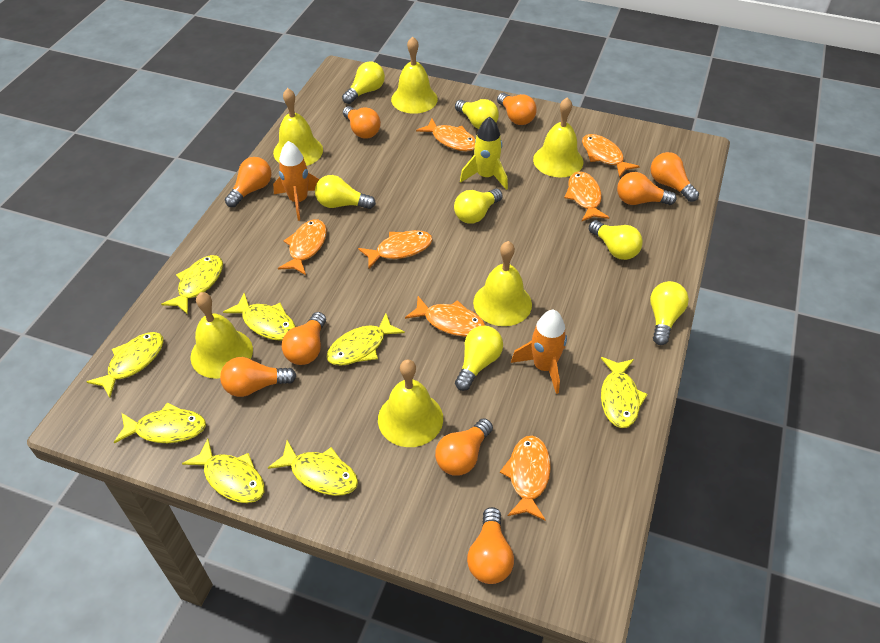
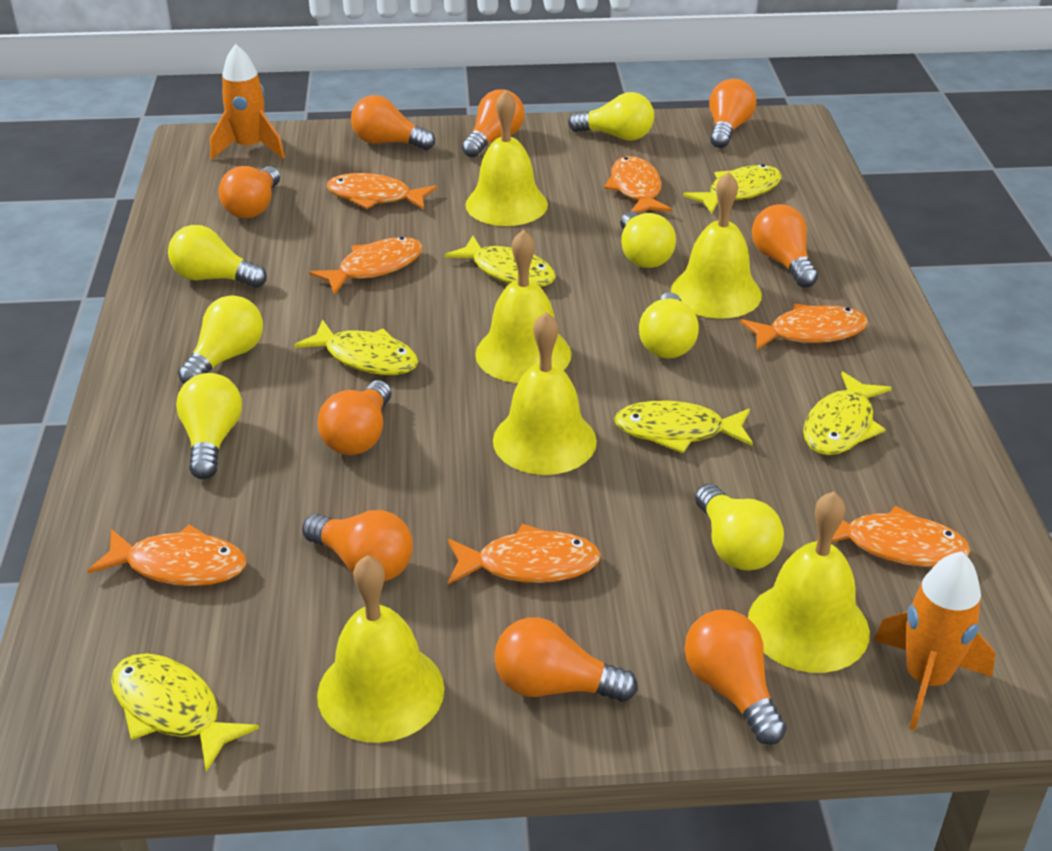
yellow fish: [87,332,163,398] [114,403,206,444] [161,255,223,315] [182,439,265,503] [223,293,296,341] [268,440,358,496] [327,314,405,366] [601,357,648,428] = 8 -> [111,653,259,772] [294,319,418,375] [444,235,556,287] [614,401,753,453] [683,164,782,213] [803,371,892,455] = 6
yellow rocket: [460,116,508,190] = 1 -> none = 0

